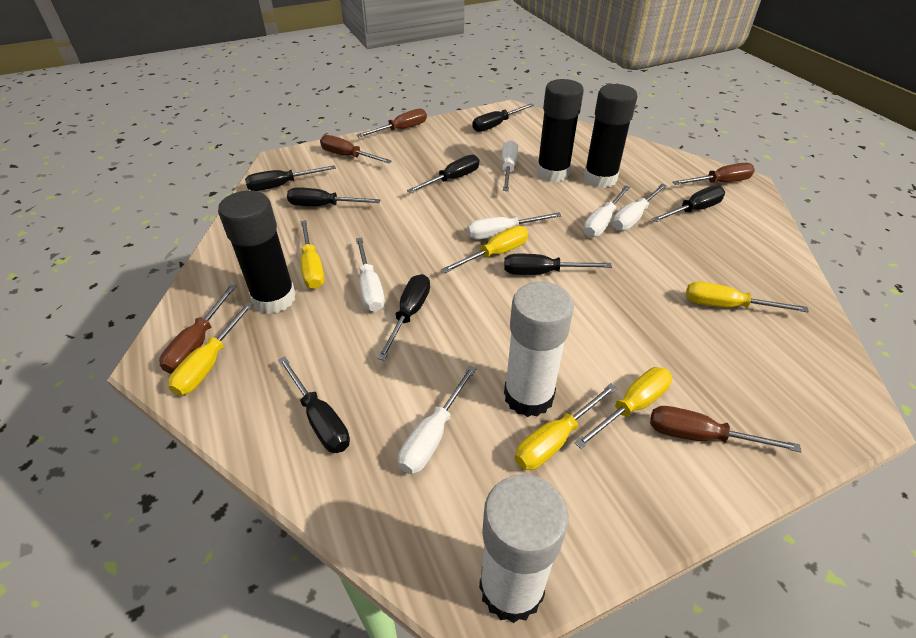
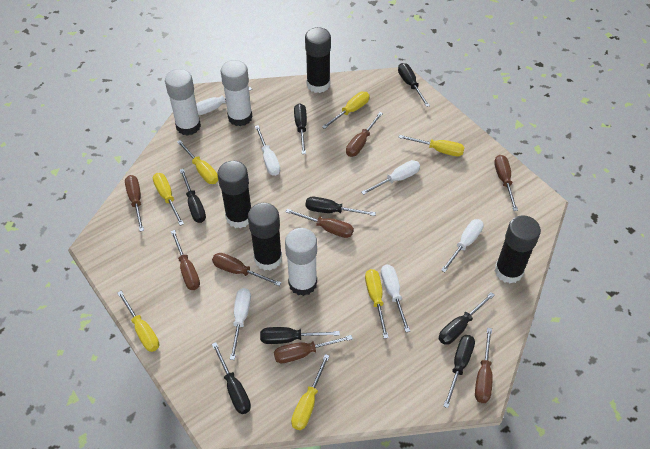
black glue stick: [218,190,296,314] [537,79,584,182] [584,84,637,188] = 3 -> [217,161,251,228] [248,203,282,270] [305,27,331,93] [495,215,541,284] = 4
brown screwdriver: [159,284,237,374] [320,135,392,163] [356,109,427,137] [650,406,801,452] [673,163,755,185] = 5 -> [125,175,144,232] [171,230,200,290] [212,253,281,286] [274,335,353,363] [286,209,354,238] [346,112,383,157] [475,328,493,403] [494,155,518,211] = 8
white glue stick: [479,474,568,623] [504,282,574,417] = 2 -> [165,69,201,136] [221,60,252,126] [285,228,317,296] = 3
yellow screwdriver: [168,302,253,396] [300,220,325,289] [441,226,528,273] [515,383,617,470] [575,367,672,449] [686,282,809,312] = 6 -> [117,291,159,352] [153,173,184,226] [177,140,218,184] [291,354,329,430] [322,91,369,129] [365,269,389,339] [398,135,465,156] = 7

